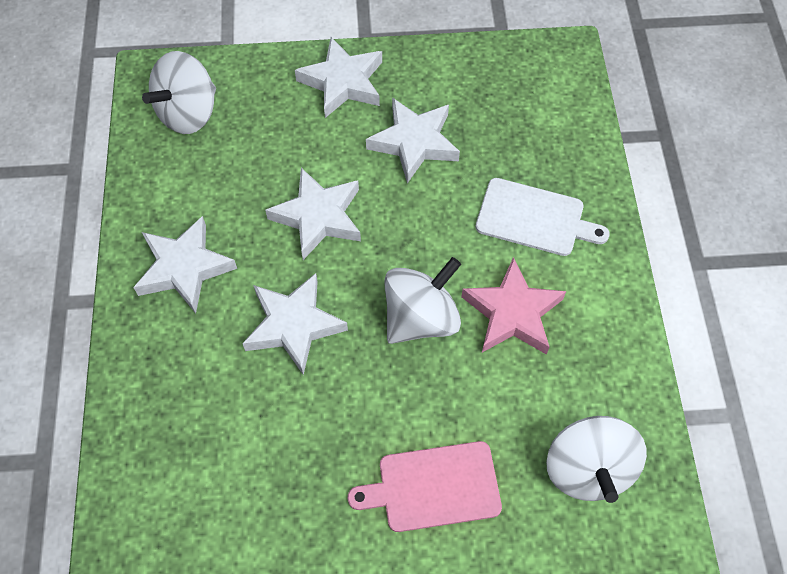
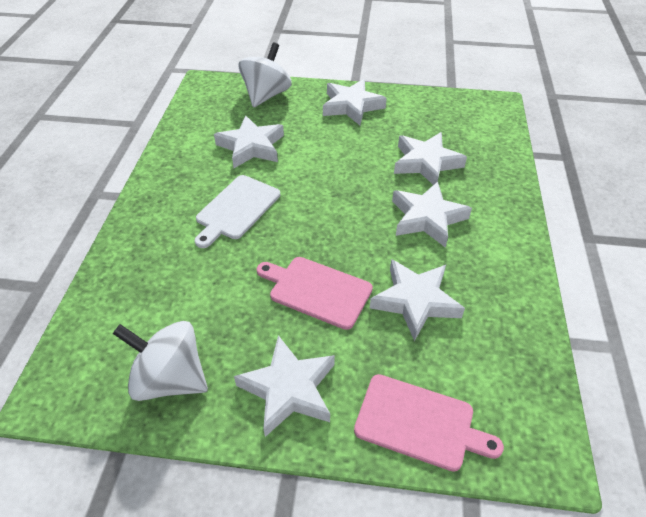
pink cutting board: [348,441,502,532] = 1 -> [257,257,373,330] [354,374,504,472] = 2
pink star: [461,257,566,355] = 1 -> none = 0
white spinning top: [142,51,216,134] [384,257,461,344] [546,416,647,503] = 3 -> [113,321,208,401] [239,43,292,107] = 2
white star: [133,216,237,313] [242,273,348,375] [265,168,361,260] [295,37,382,118] [366,97,460,183] = 5 -> [214,115,284,168] [234,335,335,437] [323,79,387,125] [370,259,465,341] [392,181,472,248] [394,132,467,185] = 6

